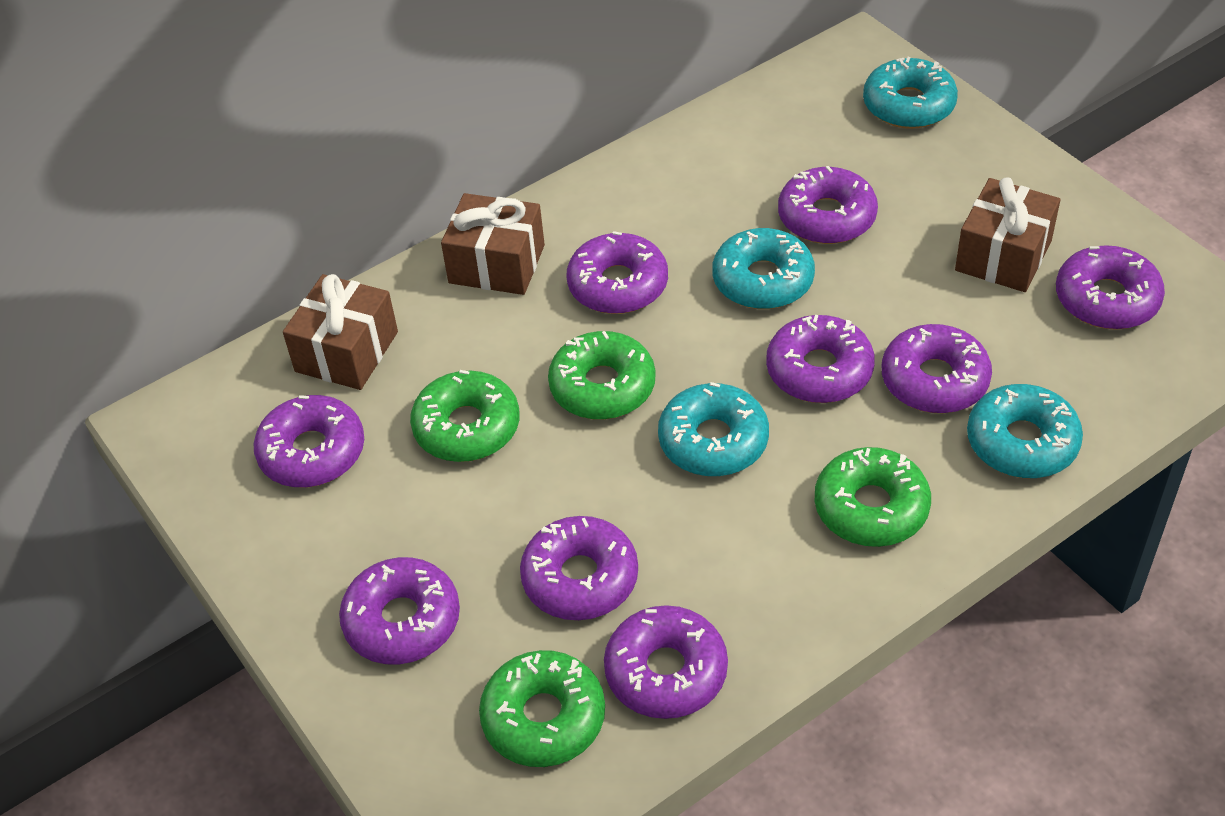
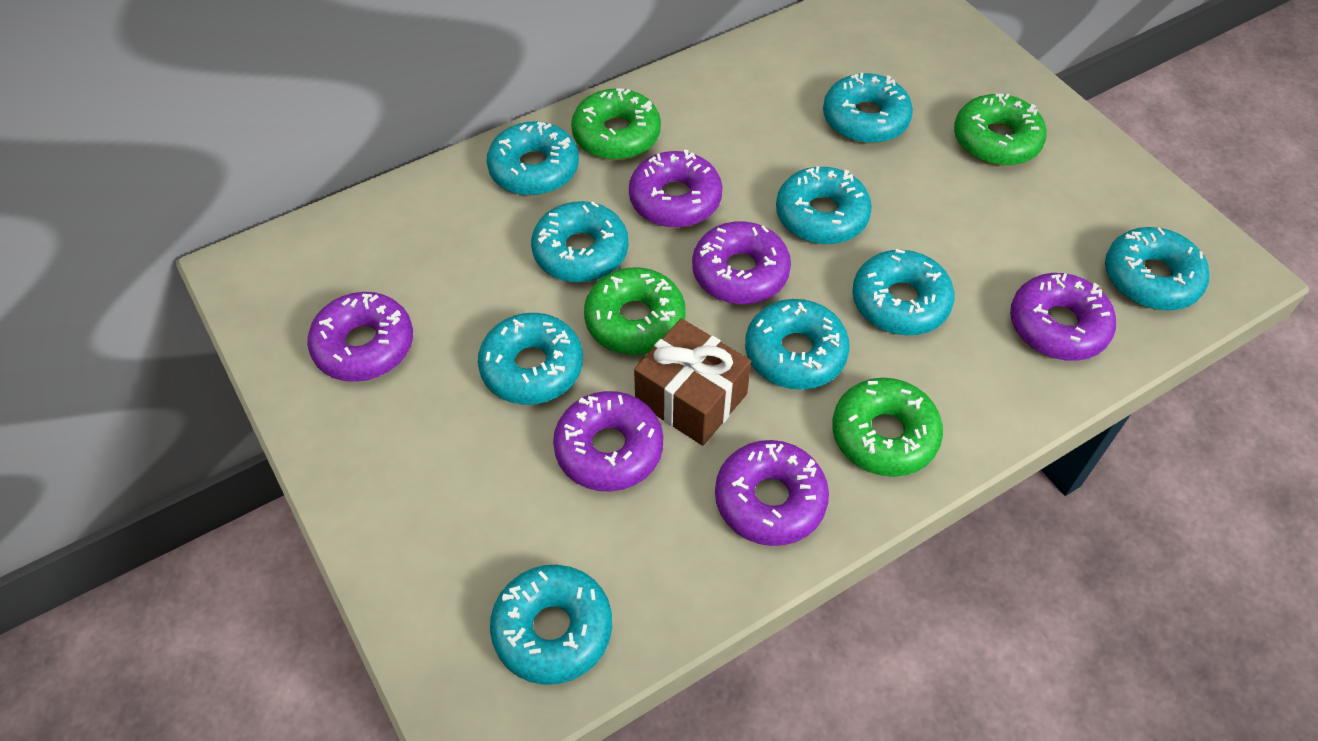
brown gift: [283,274,398,390] [441,193,545,295] [955,177,1060,292] = 3 -> [634,318,751,446] = 1
purple donut: [254,395,364,487] [339,557,460,664] [520,516,638,620] [567,231,668,314] [604,605,728,719] [766,315,875,403] [778,166,878,244] [882,324,992,413] [1056,245,1165,330] = 9 -> [308,292,413,382] [553,391,663,492] [629,150,722,228] [692,221,791,304] [715,440,829,546] [1010,273,1116,361] = 6
turquoise donut: [658,382,769,476] [712,228,815,309] [863,57,958,129] [967,384,1083,478] = 4 -> [478,313,583,405] [487,121,579,196] [490,565,612,685] [531,201,629,282] [745,299,850,390] [776,166,872,244] [823,73,913,143] [852,249,955,335] [1105,227,1210,310] = 9

